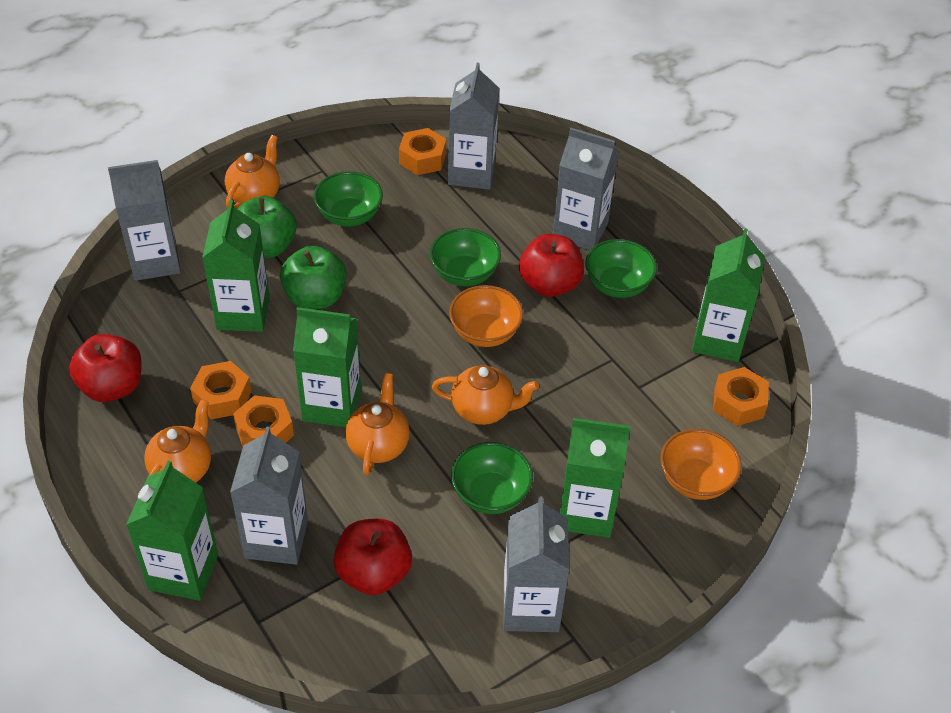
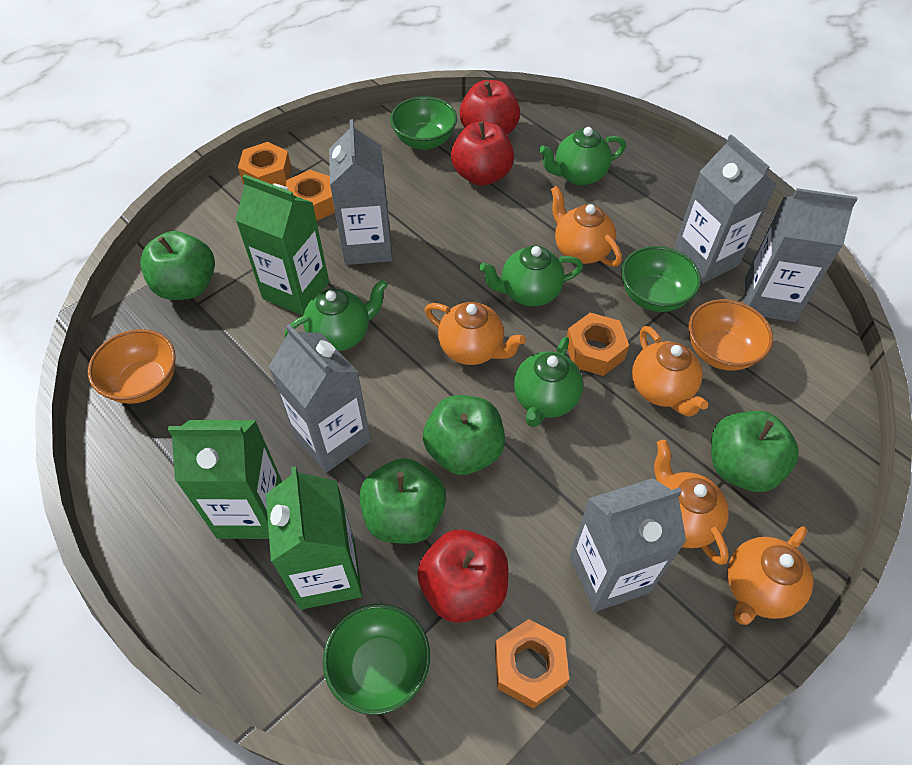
green apple: [238,196,297,258] [280,246,347,309] = 2 -> [140,231,215,300] [360,458,446,544] [423,395,505,475] [711,411,799,492] = 4
green bowl: [314,171,383,227] [430,228,501,286] [451,442,533,514] [585,239,657,298] = 4 -> [323,604,430,715] [390,96,457,150] [621,246,701,312] = 3
green carton: [126,460,218,601] [202,200,270,332] [293,307,361,427] [560,418,630,538] [692,229,765,362] = 5 -> [168,420,282,539] [236,174,329,316] [266,467,362,610] = 3
green teapot: none = 0 -> [284,280,388,351] [479,245,583,306] [514,337,583,427] [539,127,626,186] = 4
orange teapot: [144,399,211,482] [225,135,280,209] [345,373,410,475] [432,365,539,425] = 4 -> [425,302,526,365] [551,186,622,267] [632,326,708,417] [654,440,729,565] [727,526,813,625] = 5

